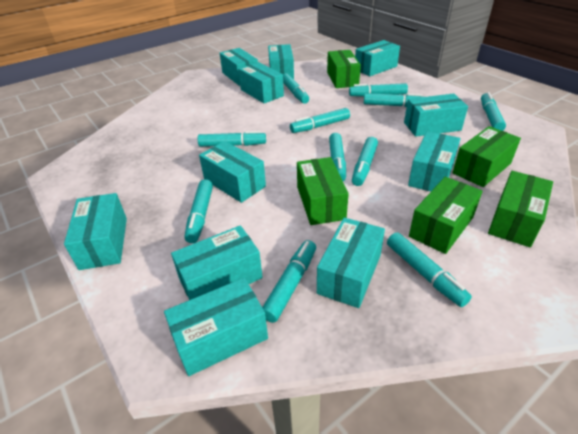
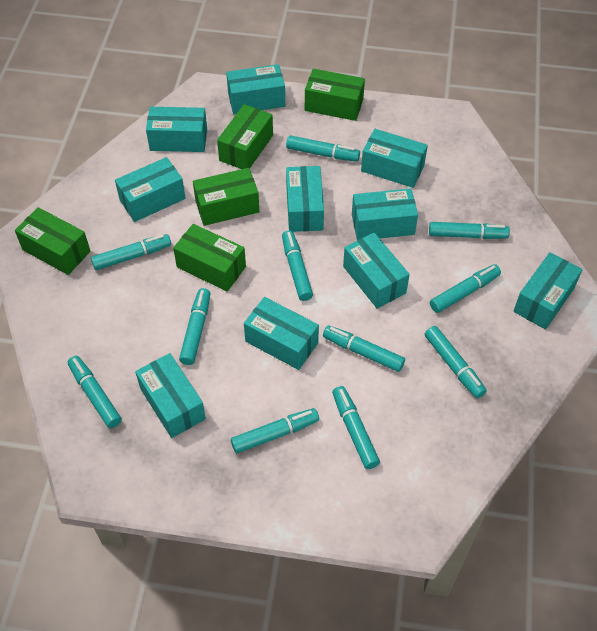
turquoise box: [64,193,127,270] [164,278,268,376] [171,225,263,300] [199,141,266,203] [220,48,258,86] [238,62,284,104] [268,44,294,79] [317,217,385,308] [355,40,400,76] [404,94,468,137] [408,131,461,191] = 11 -> [115,157,186,222] [135,353,206,438] [146,107,207,152] [226,64,285,114] [244,297,319,370] [286,166,324,232] [343,233,410,309] [352,189,418,240] [361,129,428,188] [513,252,582,330] = 10

